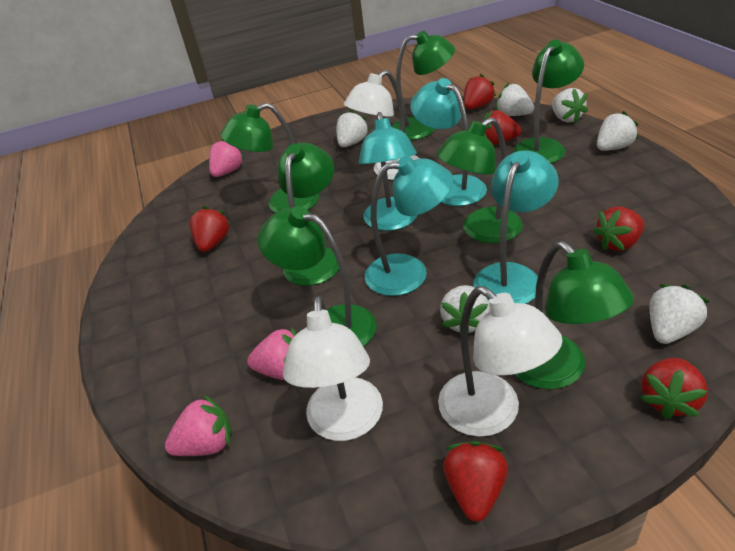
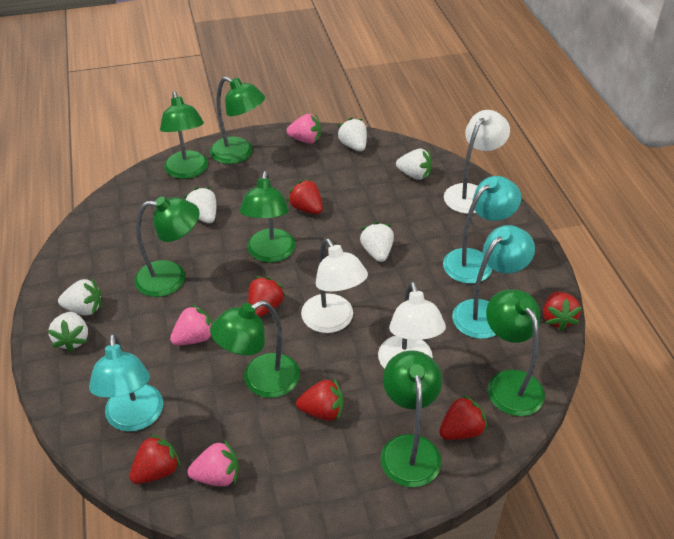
turquoise lamp: [359,112,417,231] [365,156,453,296] [410,78,487,206] [474,150,559,304] = 4 -> [89,333,163,432] [443,176,521,284] [452,225,535,339] = 3

